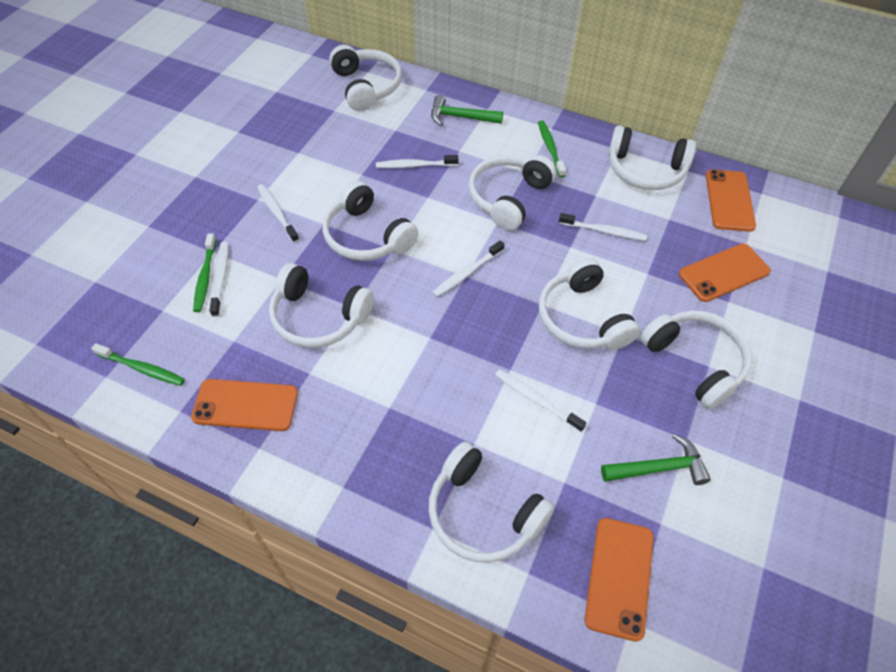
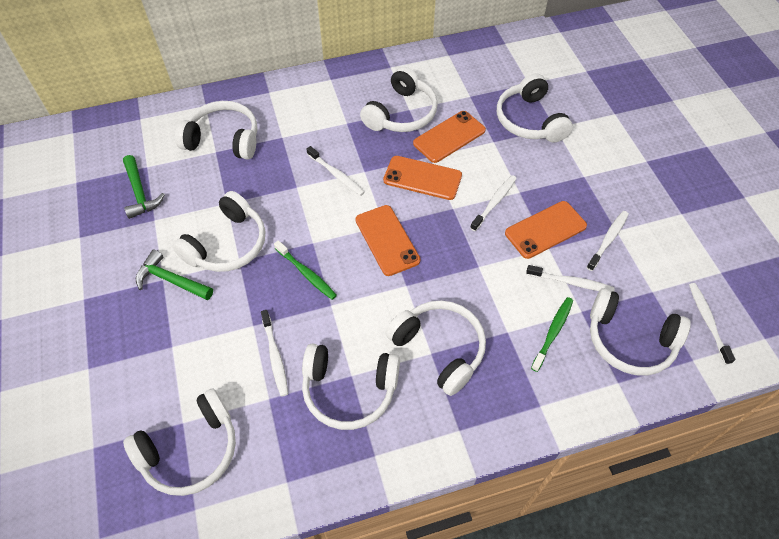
green toothbrush: [91,343,185,386] [193,233,216,312] [538,120,566,178] = 3 -> [274,240,337,300] [531,297,573,372] = 2

